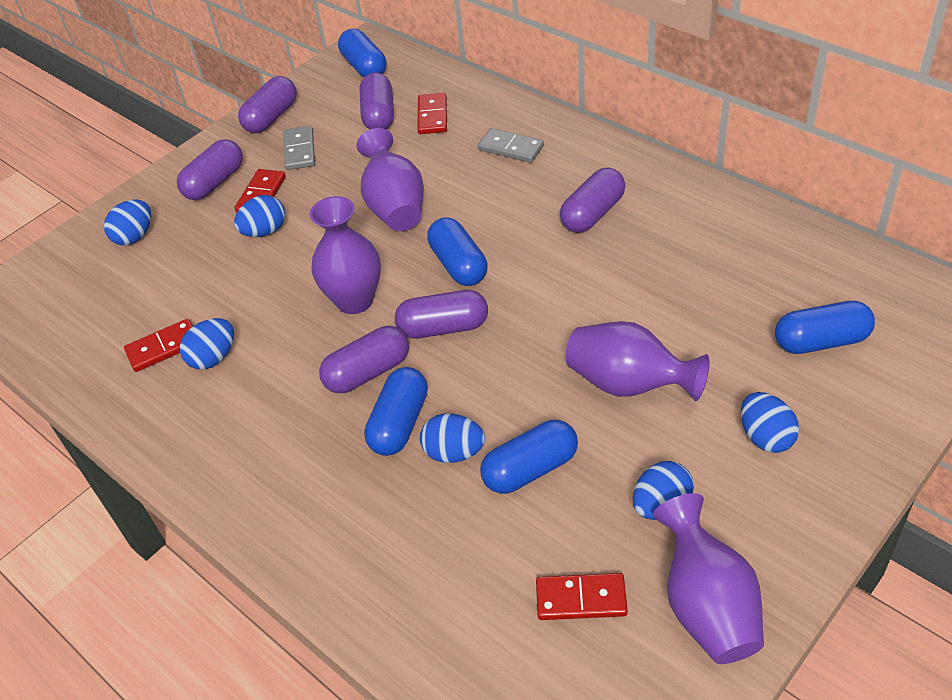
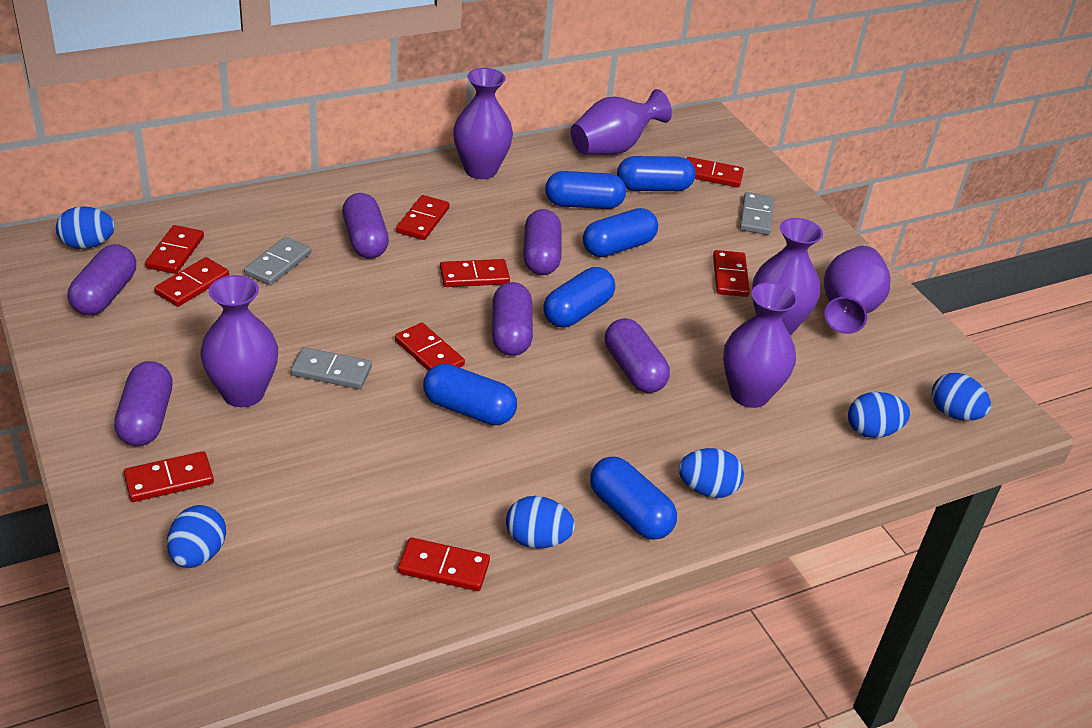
blue capsule: [338,29,386,77] [364,367,428,456] [427,217,488,286] [480,420,578,494] [775,301,875,354] = 5 -> [423,364,517,425] [543,267,615,327] [545,171,626,209] [583,208,658,257] [590,456,677,540] [617,156,695,191] = 6
grey domino: [284,126,315,170] [478,128,544,163] = 2 -> [244,237,311,286] [291,347,372,389] [740,192,774,235] = 3
purple vase: [310,196,381,314] [357,128,424,231] [566,321,710,401] [653,493,764,664] = 4 -> [200,275,278,407] [453,68,513,179] [570,89,672,155] [723,282,798,408] [752,218,823,336] [824,246,890,334] = 6
red domino: [124,319,193,372] [235,169,286,212] [417,93,447,134] [536,573,628,620] = 4 -> [124,451,214,502] [145,225,204,274] [154,257,229,307] [395,323,465,371] [396,195,450,240] [398,538,490,591] [440,259,510,287] [686,157,744,187] [713,250,750,297] = 9

